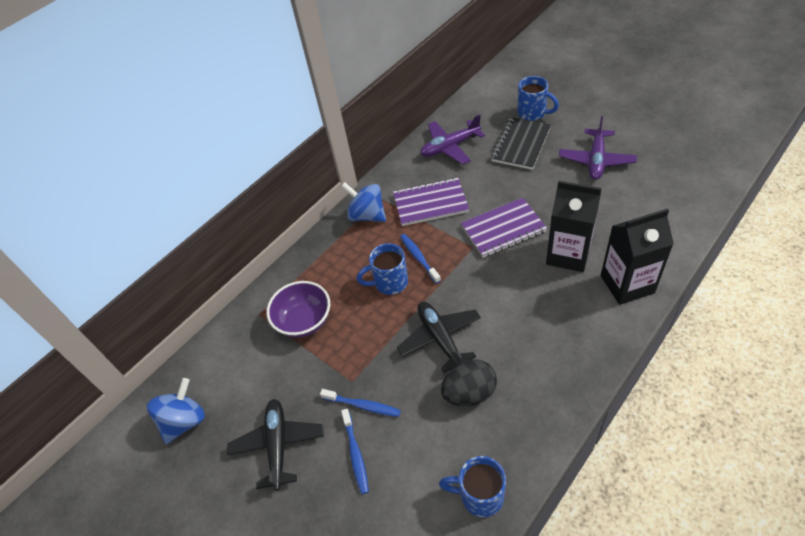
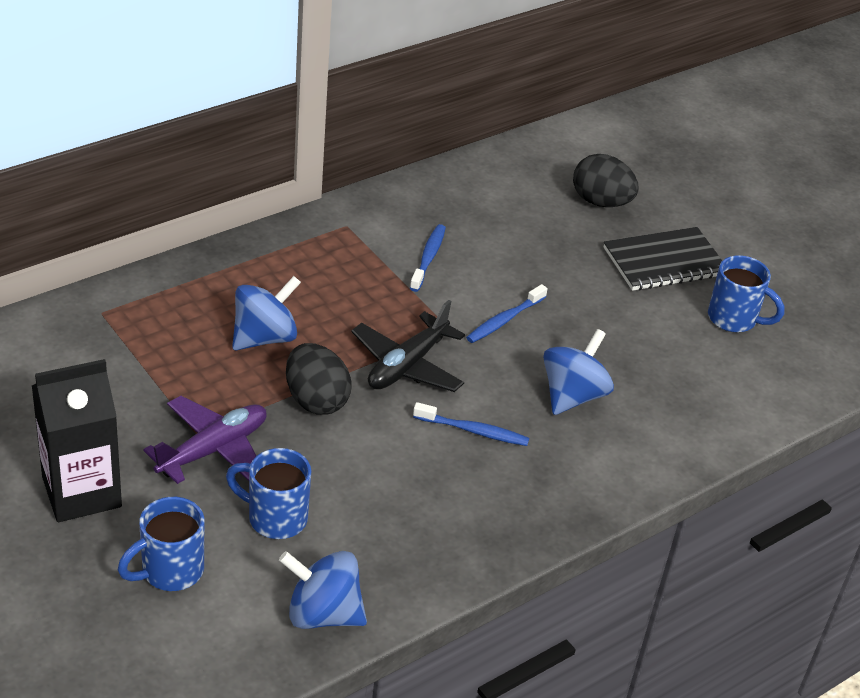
black carton: [546,181,602,272] [601,208,674,305] = 2 -> [32,359,122,522] = 1
black egg: [441,359,497,406] = 1 -> [286,343,351,415] [573,154,639,207] = 2
black plane: [227,399,324,490] [397,302,481,373] = 2 -> [351,300,465,392] = 1
blue spinning top: [147,378,205,444] [341,183,386,222] = 2 -> [232,276,301,351] [279,551,367,629] [543,329,614,415] = 3
purple bowl: [266,281,330,337] = 1 -> none = 0
purple notebook: [393,178,469,226] [461,198,547,258] = 2 -> none = 0
purple plane: [420,114,485,164] [559,116,637,180] = 2 -> [143,396,267,484] = 1

